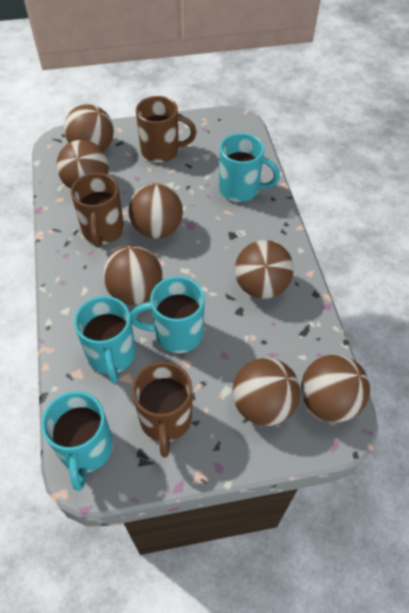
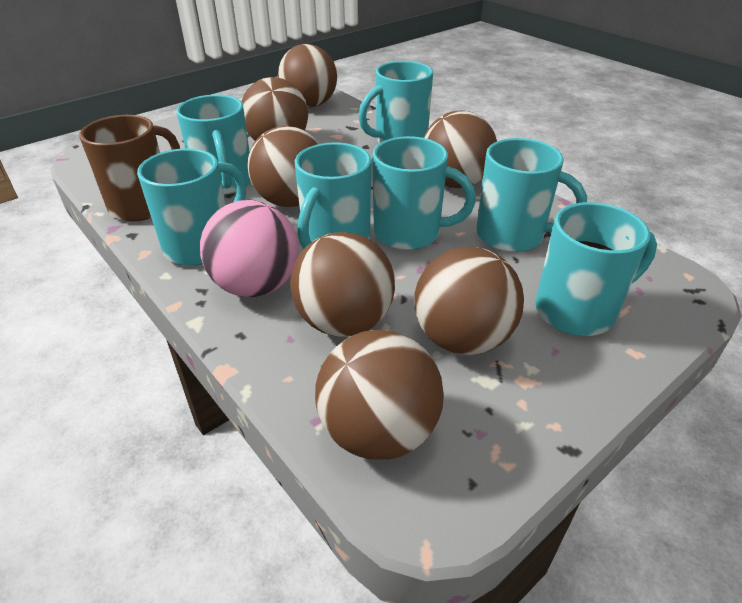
brown mug: [71,173,124,248] [132,361,192,457] [136,96,196,163] = 3 -> [79,115,180,221] = 1
pink ball: none = 0 -> [200,200,299,297] = 1
turquoise mug: [41,391,113,491] [74,296,136,383] [130,276,205,353] [219,133,280,202] = 4 -> [137,148,246,266] [176,95,251,195] [295,142,372,248] [358,61,433,143] [373,136,476,250] [476,138,587,252] [535,202,657,336] = 7

